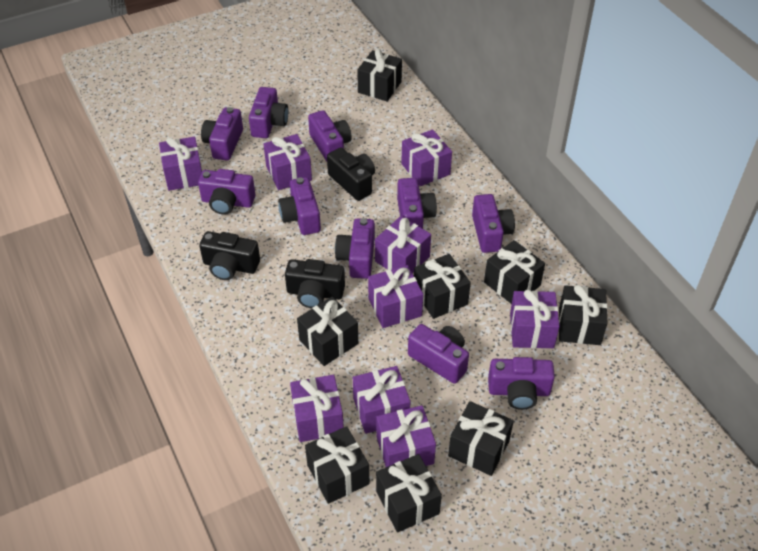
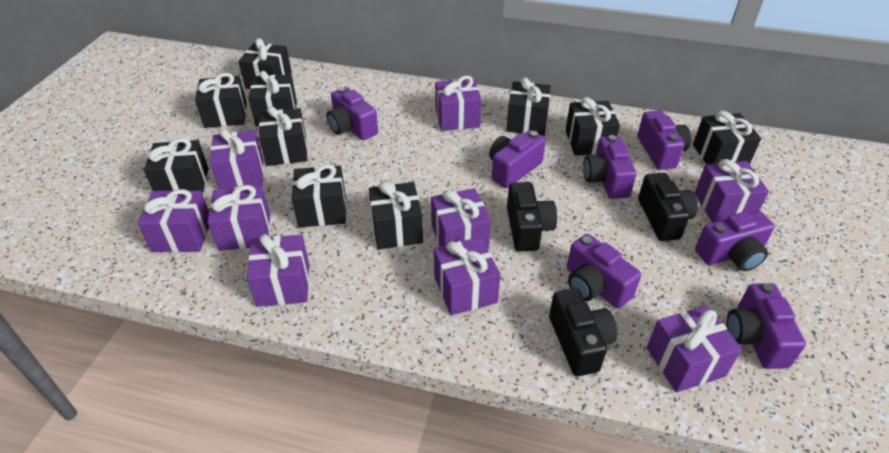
black gift: [297,297,358,366] [305,426,369,504] [357,49,402,101] [376,454,442,533] [414,254,471,319] [448,401,514,476] [484,240,545,304] [559,285,608,345] = 8 -> [144,138,208,194] [195,73,247,128] [238,38,292,89] [248,71,297,126] [259,106,307,166] [292,164,346,227] [369,182,423,249] [506,77,551,136] [565,97,620,156] [693,111,761,164] = 10
purple camera: [198,169,255,215] [201,107,243,161] [249,87,288,138] [278,177,321,235] [308,110,352,162] [335,218,375,279] [397,178,437,229] [408,324,469,384] [472,194,515,253] [488,357,555,410] = 10 -> [326,87,378,140] [489,130,546,188] [567,234,641,308] [583,135,636,199] [637,110,691,170] [695,211,775,271] [726,283,806,369] = 7

